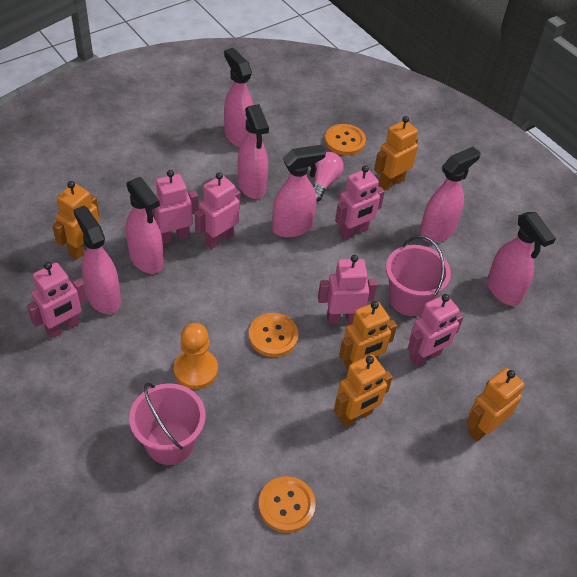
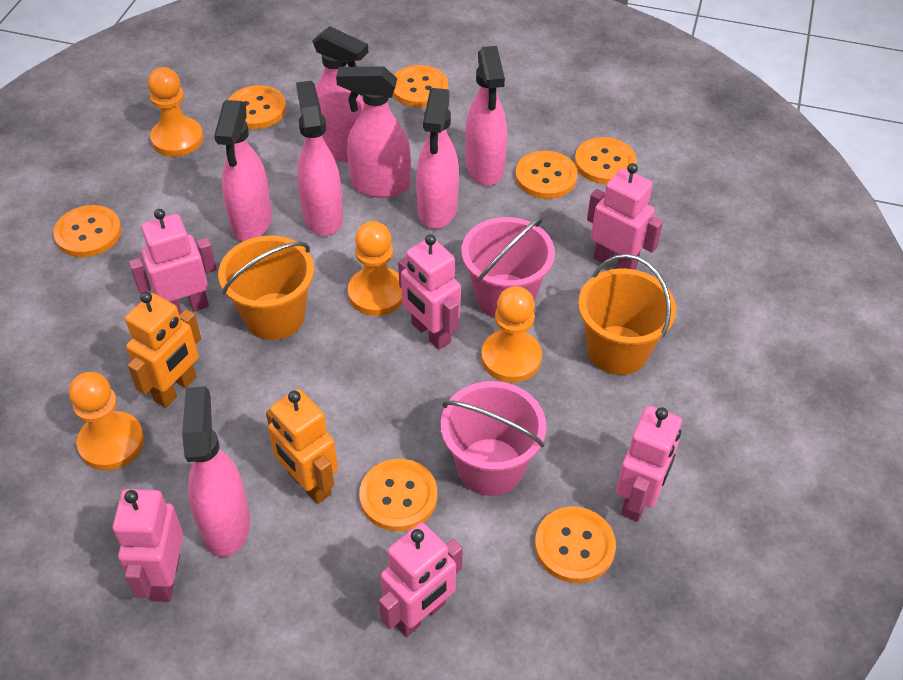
orange bucket: none = 0 -> [218,235,314,340] [578,254,676,375] = 2
orange button: [249,313,298,357] [258,476,316,533] [325,124,366,155] = 3 -> [53,205,122,257] [229,85,286,129] [359,459,437,531] [393,65,448,107] [515,151,577,199] [535,507,616,583] [575,137,637,184] = 7
orange pawn: [174,323,218,389] = 1 -> [69,372,144,470] [148,67,203,157] [348,221,402,316] [481,286,542,383] = 4
orange robot: [52,181,100,260] [334,354,393,427] [339,301,397,370] [374,116,418,190] [466,368,525,442] = 5 -> [125,292,201,408] [266,389,338,504] = 2
pink light bulb: [313,152,344,201] = 1 -> none = 0

